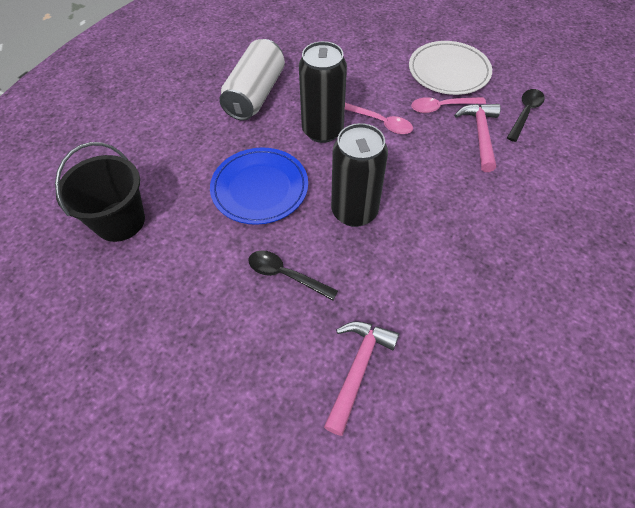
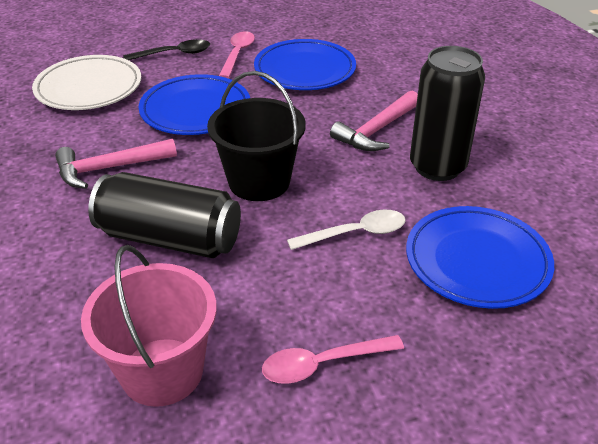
black spoon: [248,250,338,301] [507,89,545,142] = 2 -> [123,39,210,60] = 1
blue plate: [210,148,308,225] = 1 -> [138,74,250,135] [254,39,356,90] [406,206,554,309] = 3
pink bucket: none = 0 -> [81,245,217,407] = 1
white can: [219,39,285,121] = 1 -> none = 0
white spoon: none = 0 -> [287,210,406,250] = 1

